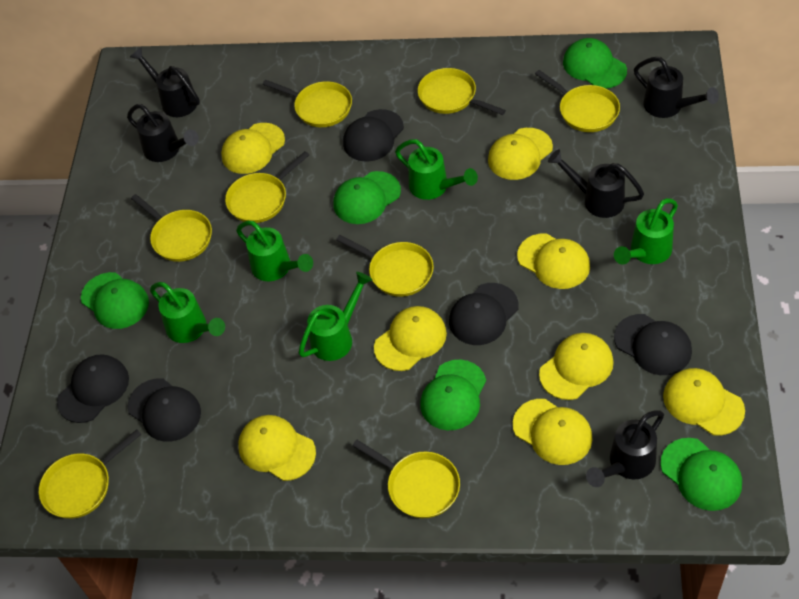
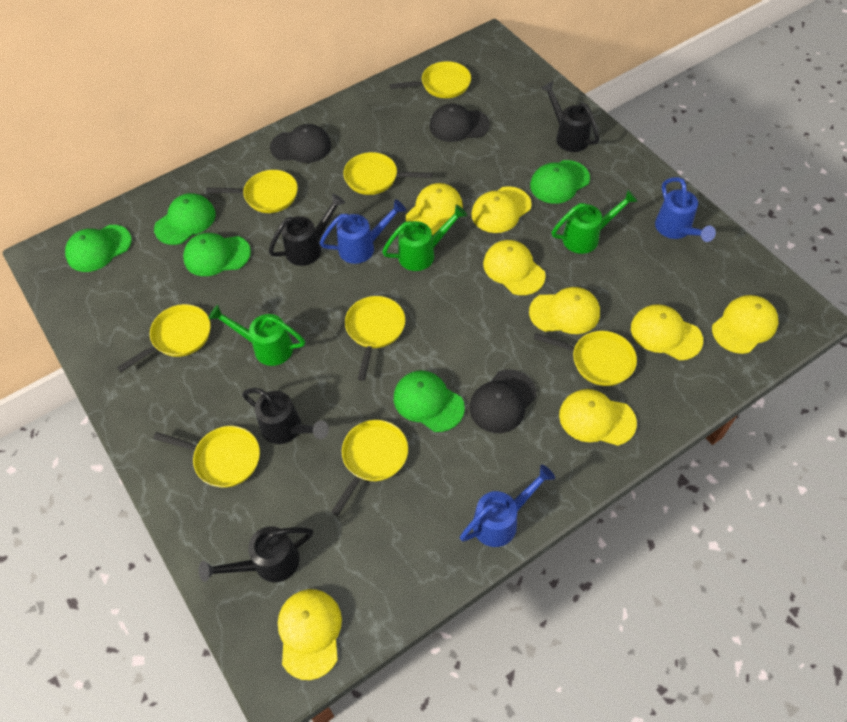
black cap: [57,354,129,423] [127,378,201,442] [343,109,404,162] [449,283,519,345] [614,314,692,375] = 5 -> [270,124,331,163] [429,104,490,142] [470,370,536,433] = 3
black watering can: [127,104,199,162] [130,47,200,117] [548,149,644,218] [586,411,664,487] [634,57,719,118] = 5 -> [199,526,313,582] [242,388,329,444] [269,194,345,266] [541,81,599,152] = 4
blue watering can: none = 0 -> [320,199,406,264] [460,465,555,547] [655,177,716,242] = 3
green watering can: [150,282,225,343] [236,221,313,281] [298,272,372,361] [395,139,478,200] [614,198,678,265] = 5 -> [208,305,305,366] [382,204,467,271] [552,190,638,254] = 3

